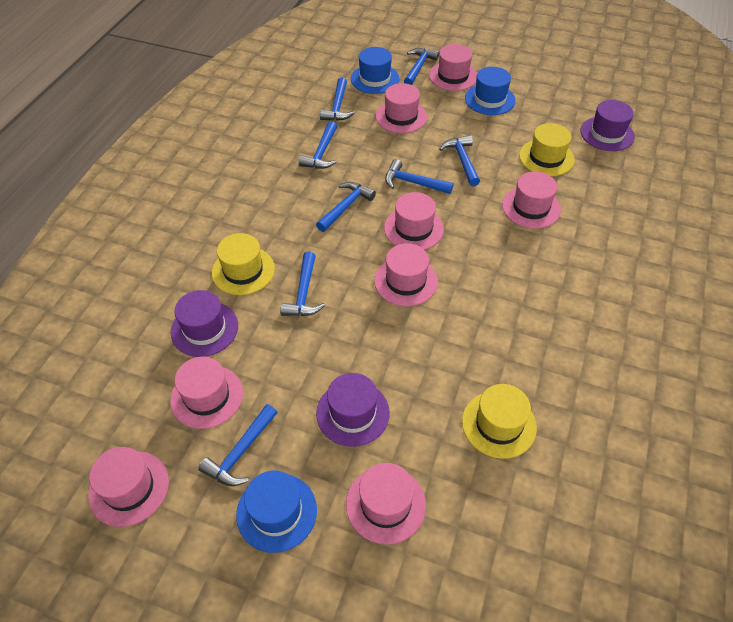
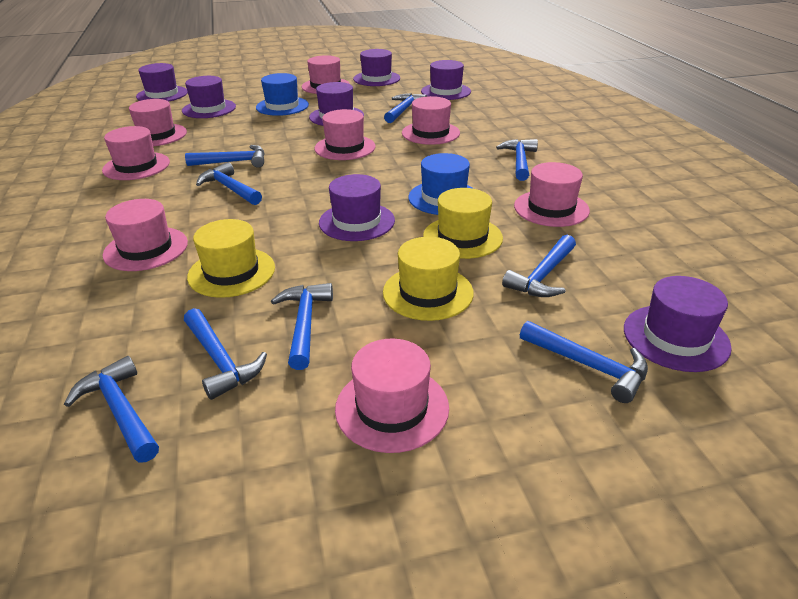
blue hammer: [198,404,278,486] [280,251,325,316] [299,121,337,169] [316,182,376,232] [320,77,355,121] [385,159,454,194] [404,48,439,85] [439,135,480,187] = 8 -> [64,356,159,463] [184,308,267,400] [185,145,265,168] [196,162,262,205] [271,283,333,370] [384,93,427,123] [496,139,538,181] [502,235,576,297] [520,321,648,403] = 9
blue hat: [236,471,317,553] [351,47,400,94] [465,67,516,115] = 3 -> [256,73,309,116] [408,153,474,215] = 2
purple hat: [170,290,238,357] [316,373,390,447] [580,100,635,151] = 3 -> [136,63,188,102] [182,76,236,118] [309,82,364,126] [319,174,395,241] [353,49,400,86] [421,60,471,100] [624,276,732,372] = 7

